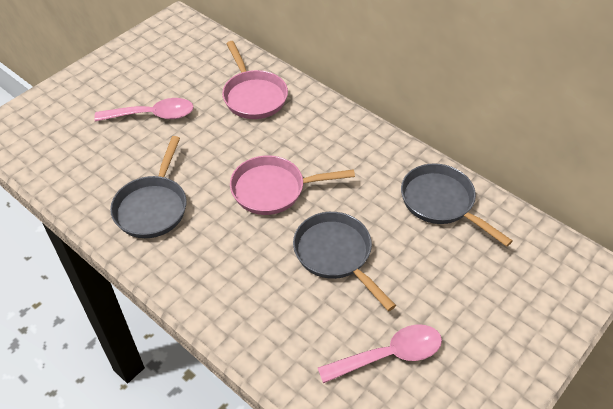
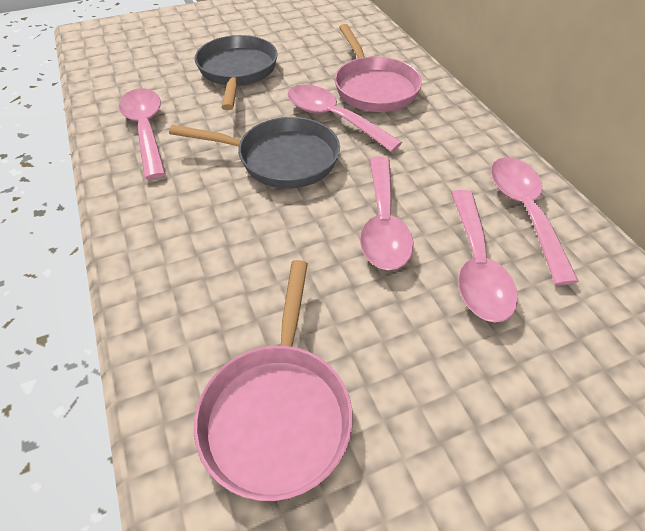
grey pan: [110,136,187,238] [293,212,396,311] [401,163,513,247] = 3 -> [169,117,340,188] [195,35,278,110] = 2
pink spoon: [94,98,193,121] [318,325,442,383] = 2 -> [119,88,166,179] [287,84,402,152] [360,156,414,270] [451,190,518,323] [491,157,579,285] = 5

